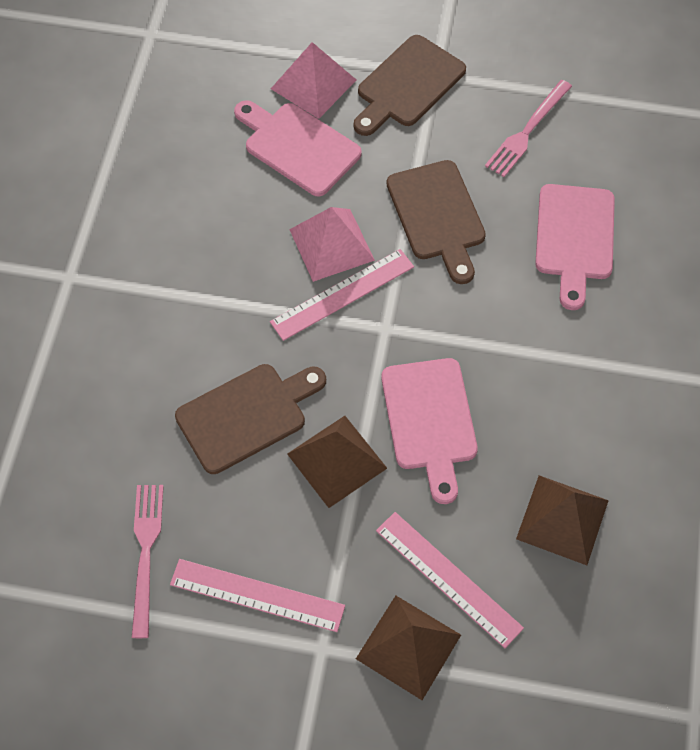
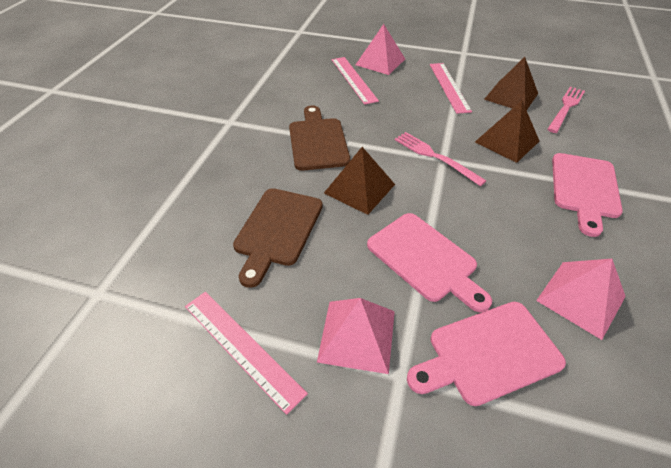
brown cutting board: [175,364,326,474] [354,35,466,136] [387,160,486,284] = 3 -> [233,188,323,288] [289,106,350,171] = 2
pink pyramid: [271,42,356,119] [289,207,375,282] = 2 -> [317,298,395,374] [355,24,405,75] [536,259,626,340] = 3

